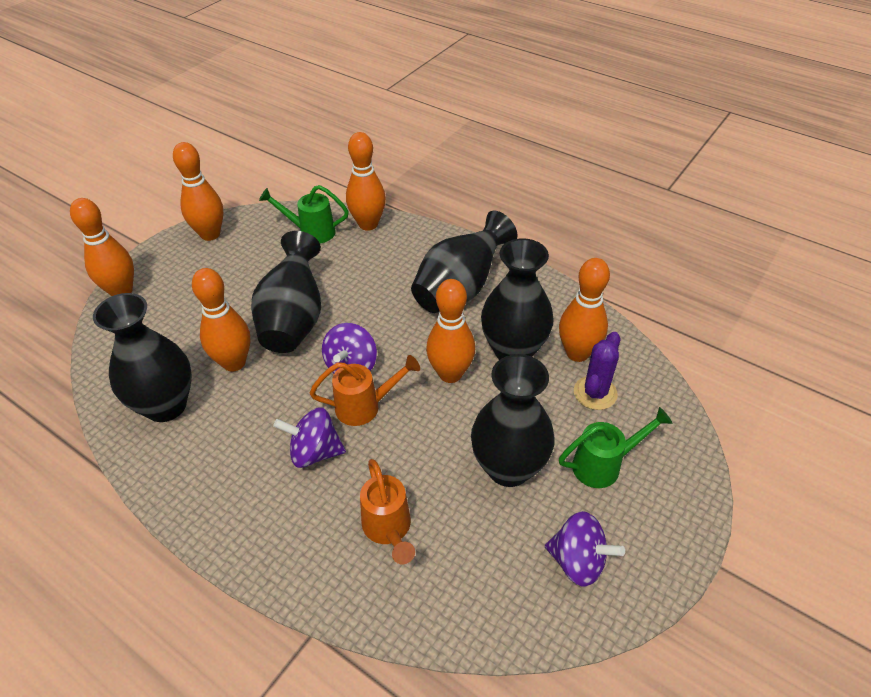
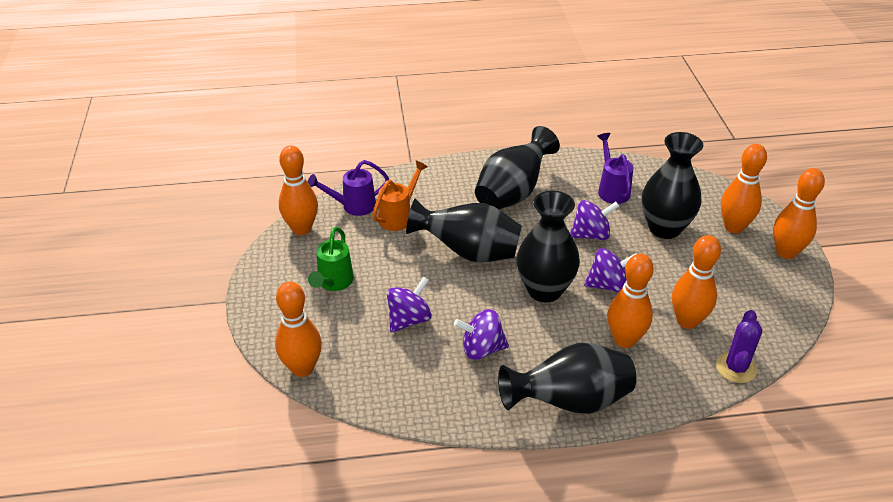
green watering can: [259,185,349,244] [559,407,673,488] = 2 -> [308,227,354,291] = 1
orange watering can: [310,355,420,426] [360,459,415,564] = 2 -> [372,160,428,231] = 1
purple spinning top: [273,407,346,468] [322,323,377,373] [545,511,625,587] = 3 -> [387,276,432,333] [454,309,509,360] [570,200,619,240] [584,248,637,292] = 4
purple watering can: none = 0 -> [307,160,389,216] [597,133,634,204] = 2

